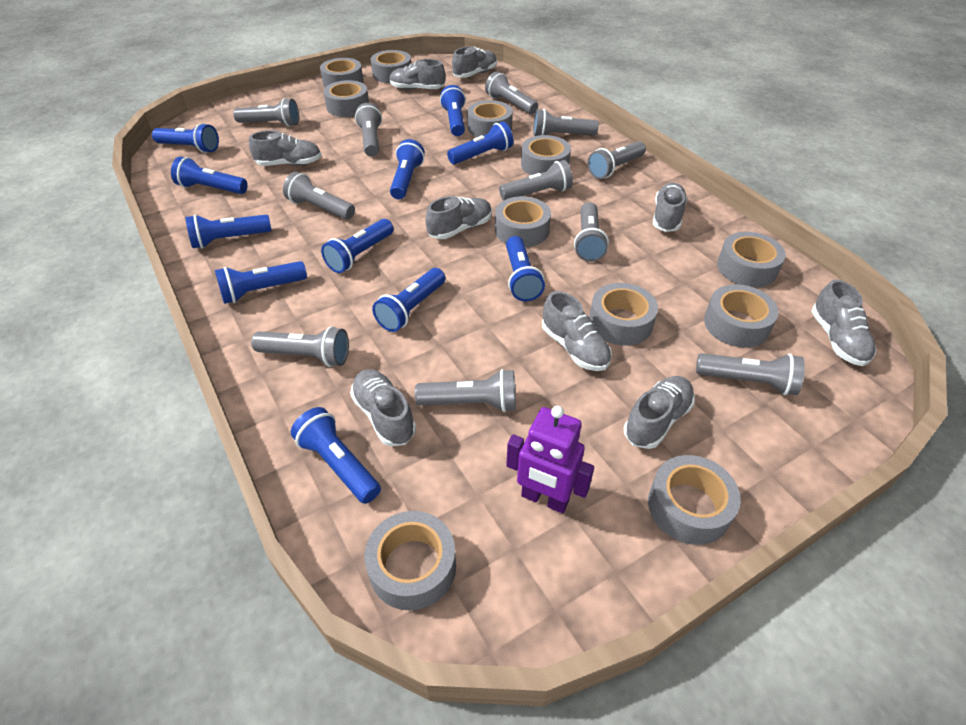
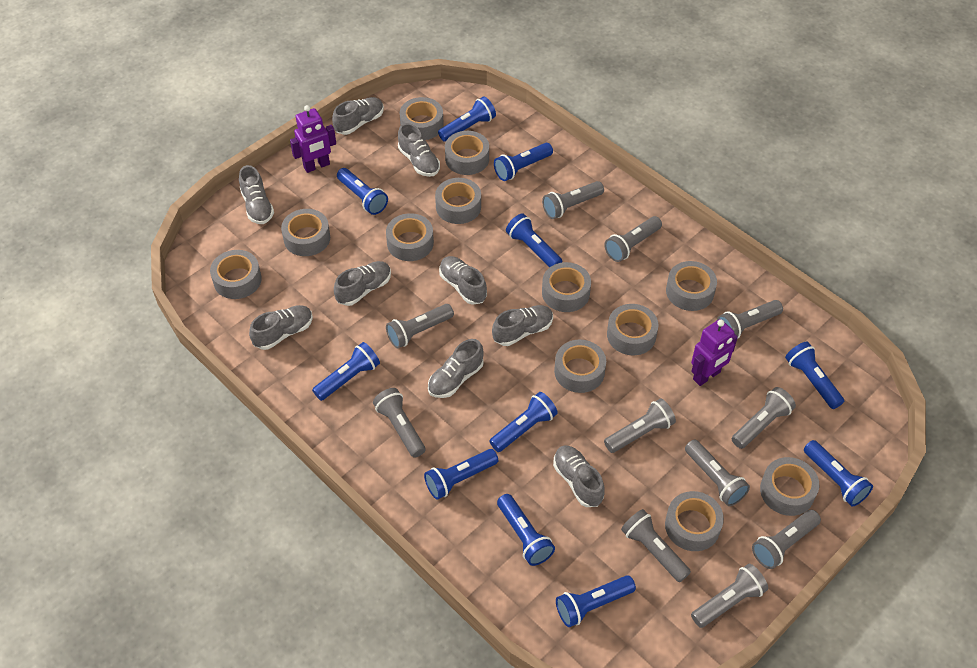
grey tape: [320,58,363,87] [323,80,369,117] [365,511,456,611] [371,50,411,83] [467,100,513,137] [495,196,551,247] [521,135,571,175] [589,283,658,346] [648,455,741,545] [704,284,779,348] [717,232,786,287] = 11 -> [210,250,262,299] [281,209,330,256] [386,213,434,261] [400,97,444,140] [435,178,481,224] [445,131,489,175] [542,262,591,312] [554,339,606,393] [607,304,659,355] [665,491,724,551] [666,261,717,311] [760,457,819,516] = 12
purple robot: [506,406,594,513] = 1 -> [290,105,336,173] [691,319,738,386] = 2

